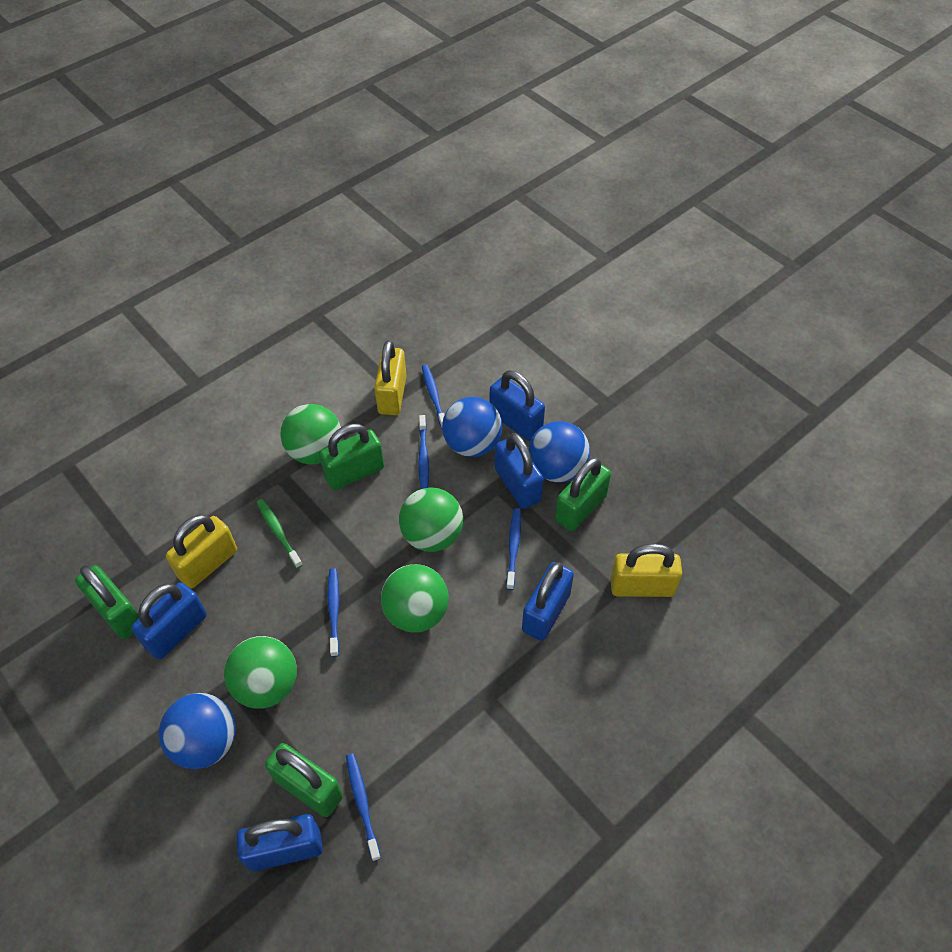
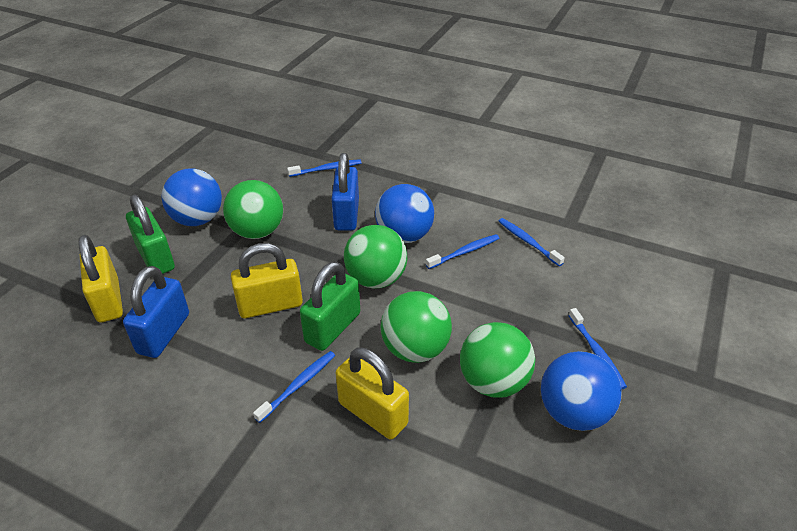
blue padlock: [131,582,207,659] [236,814,323,871] [490,370,545,441] [495,433,543,509] [522,562,574,641] = 5 -> [123,266,189,358] [331,153,359,231] = 2
green padlock: [75,565,139,639] [265,743,343,817] [319,424,384,490] [555,457,611,531] = 4 -> [126,195,175,274] [300,262,360,351] = 2
green toothbrush: [257,499,303,568] = 1 -> none = 0

